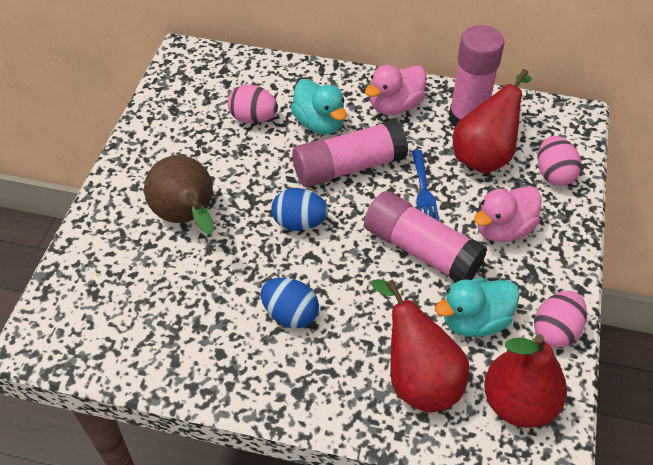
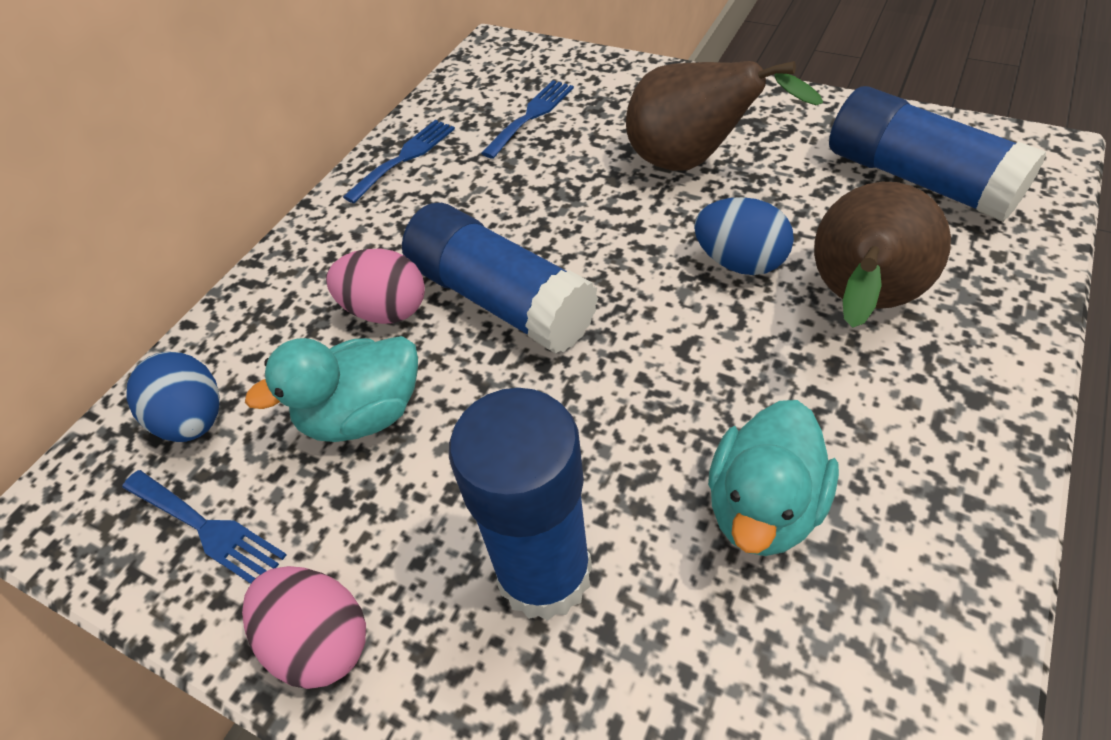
blue fork: [411,150,440,221] = 1 -> [122,470,287,584] [343,120,455,203] [481,80,574,159] = 3
blue glue stick: none = 0 -> [402,203,598,354] [449,388,592,621] [829,86,1047,222] = 3
brown pear: [144,155,214,235] = 1 -> [626,61,823,171] [814,182,951,328] = 2
pink duck: [365,65,426,115] [474,186,542,242] = 2 -> none = 0
pink egg: [228,85,278,124] [534,291,587,348] [538,136,581,186] = 3 -> [242,566,366,689] [326,249,425,324] = 2
pink glue stick: [292,120,408,187] [364,191,487,282] [449,25,505,127] = 3 -> none = 0
red pear: [371,279,469,413] [453,69,531,173] [484,334,567,428] = 3 -> none = 0

